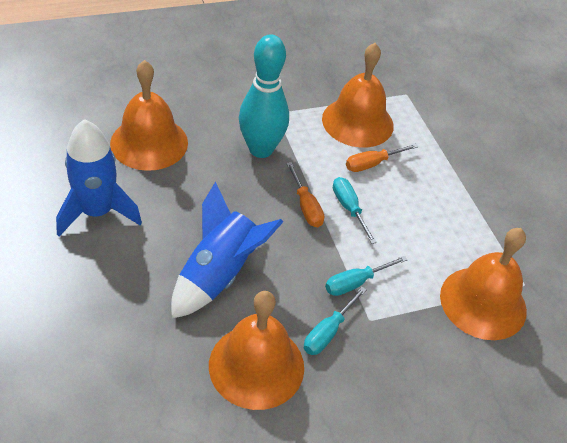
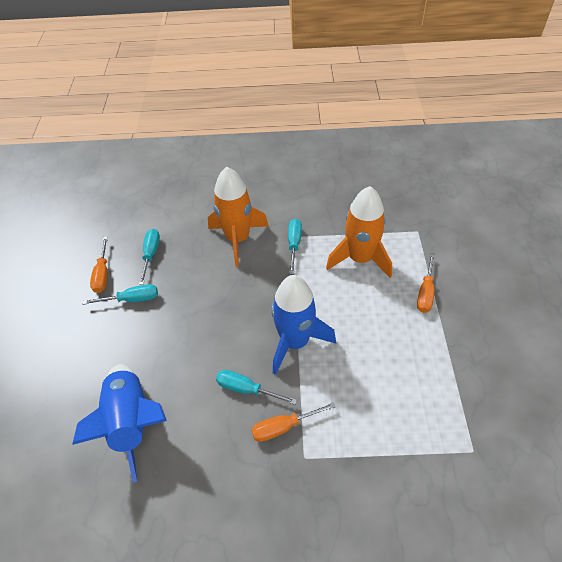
orange bell: [110,60,188,171] [209,291,304,410] [322,43,394,148] [440,228,527,340] = 4 -> none = 0
orange rocket: none = 0 -> [208,167,269,267] [326,186,392,278] = 2
orange screwdriver: [286,162,324,227] [346,144,418,172] = 2 -> [90,236,108,293] [251,402,336,442] [417,253,435,313] = 3
turquoise bowling pin: [239,35,289,158] = 1 -> none = 0
turquoise screwdriver: [304,287,366,355] [325,256,407,296] [333,177,377,244] = 3 -> [83,284,158,305] [139,229,160,285] [216,370,297,405] [288,219,302,274] = 4

